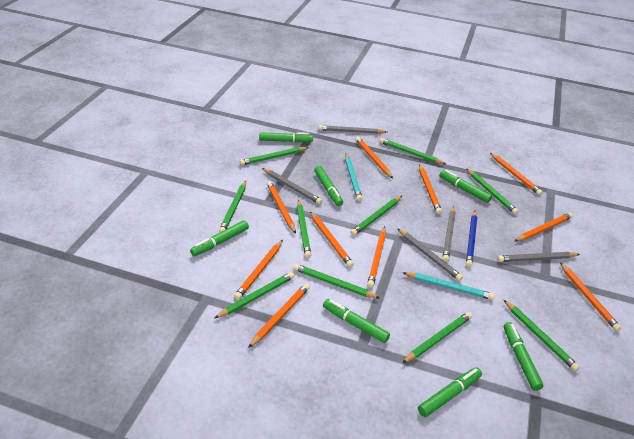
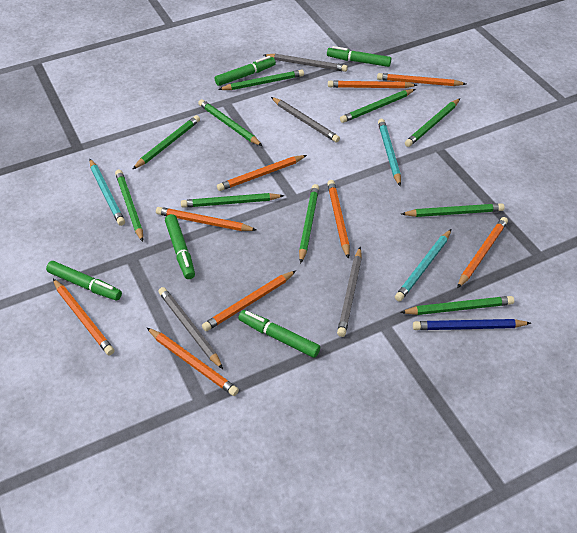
green marker: [190,220,249,256] [259,132,313,142] [314,166,343,206] [323,299,390,343] [418,367,482,417] [439,170,492,203] [504,322,544,391] = 7 -> [46,261,122,301] [165,214,195,279] [215,56,276,86] [238,310,320,358] [327,46,391,67] = 5
grey pencil: [262,168,322,204] [318,125,387,134] [398,229,463,281] [442,206,456,262] [497,252,580,262] = 5 -> [158,287,223,369] [264,54,348,72] [271,97,340,143] [337,247,362,337] = 4
orange pencil: [234,240,283,300] [248,283,310,348] [267,181,296,234] [310,211,354,267] [355,137,393,179] [367,226,386,288] [419,164,442,214] [490,153,543,195] [515,213,573,241] [560,263,621,331] = 10 -> [53,279,114,355] [147,328,239,396] [156,207,256,231] [202,271,296,331] [217,155,307,191] [327,180,350,259] [328,80,417,88] [377,73,466,86] [457,217,508,288] = 9
turquoise pencil: [345,153,363,201] [402,272,495,300] = 2 -> [89,159,125,226] [378,119,401,186] [395,229,451,302] = 3

